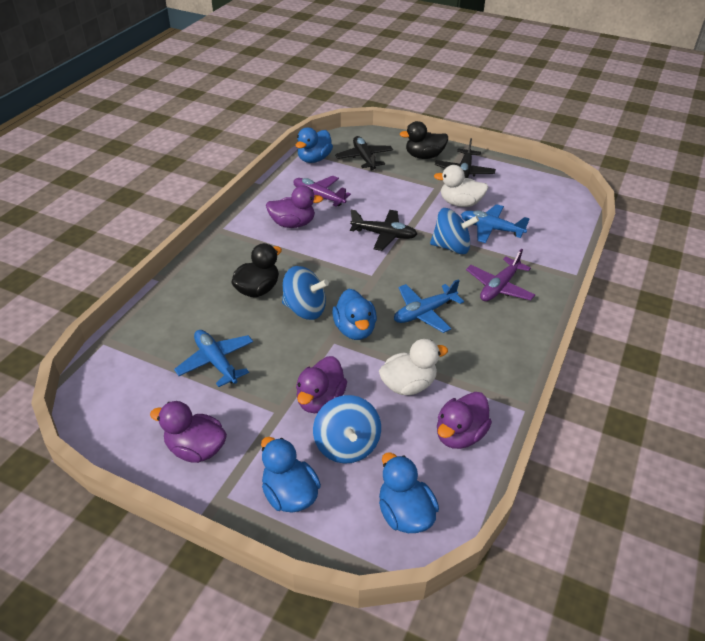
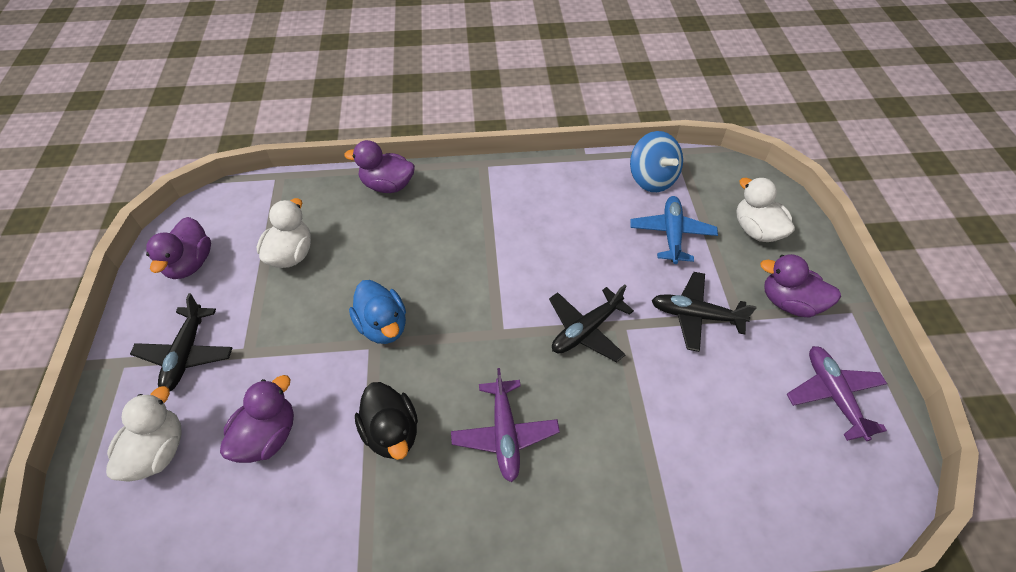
black duck: [231,243,282,297] [399,121,448,159] = 2 -> [355,382,418,460] = 1
blue duck: [261,437,321,512] [296,127,333,163] [332,289,377,340] [379,452,439,533] = 4 -> [349,280,406,344] = 1
blue plane: [174,330,253,387] [394,279,464,333] [461,204,530,243] = 3 -> [630,196,718,264] = 1
blue spinning top: [282,266,329,320] [313,395,381,464] [430,208,479,254] = 3 -> [630,131,683,192] = 1
white duck: [379,339,448,395] [434,165,488,207] = 2 -> [106,386,182,482] [257,198,311,268] [736,178,795,242] = 3

